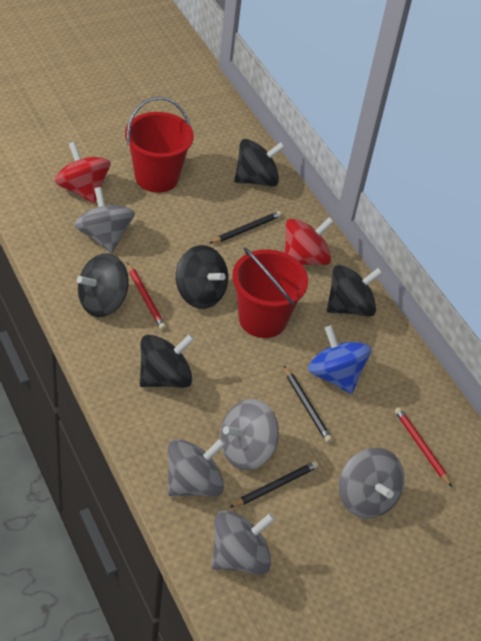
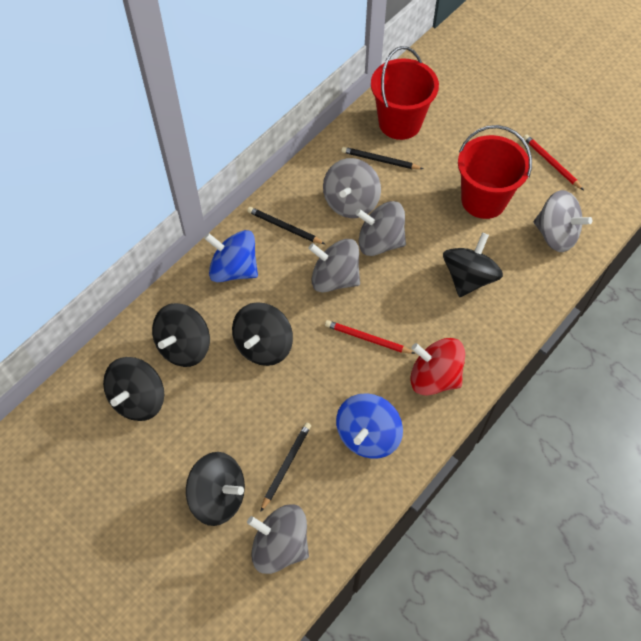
blue spinning top: [308,325,371,394] = 1 -> [204,230,258,282] [336,393,403,459] = 2
red spinning top: [54,142,110,203] [285,217,334,265] = 2 -> [410,338,465,395] = 1

